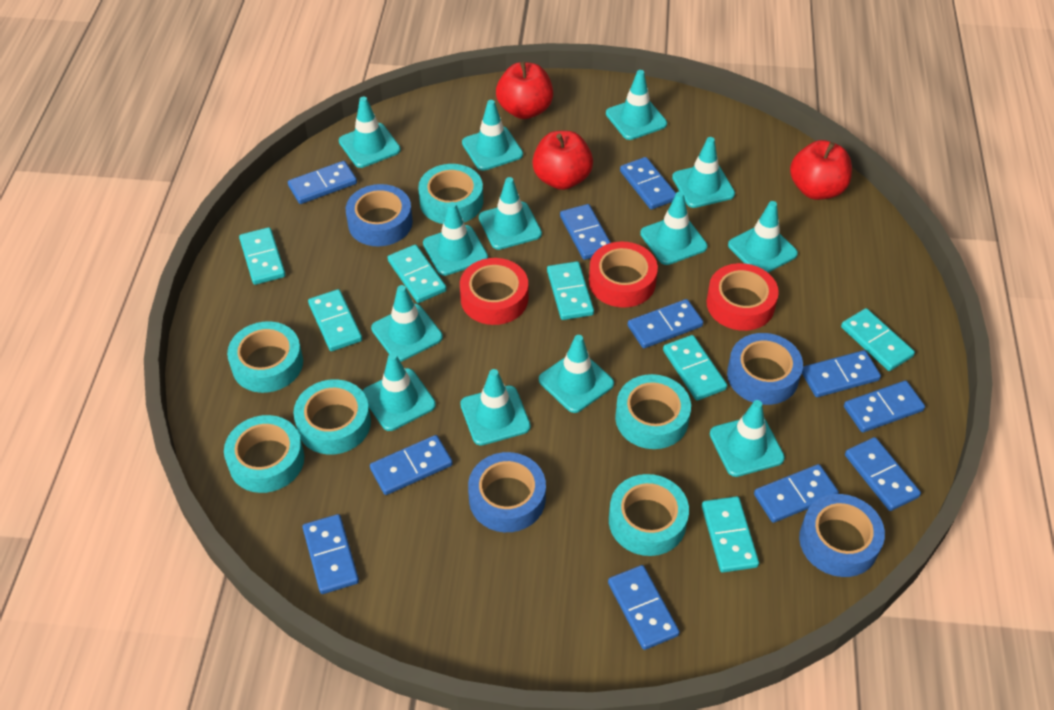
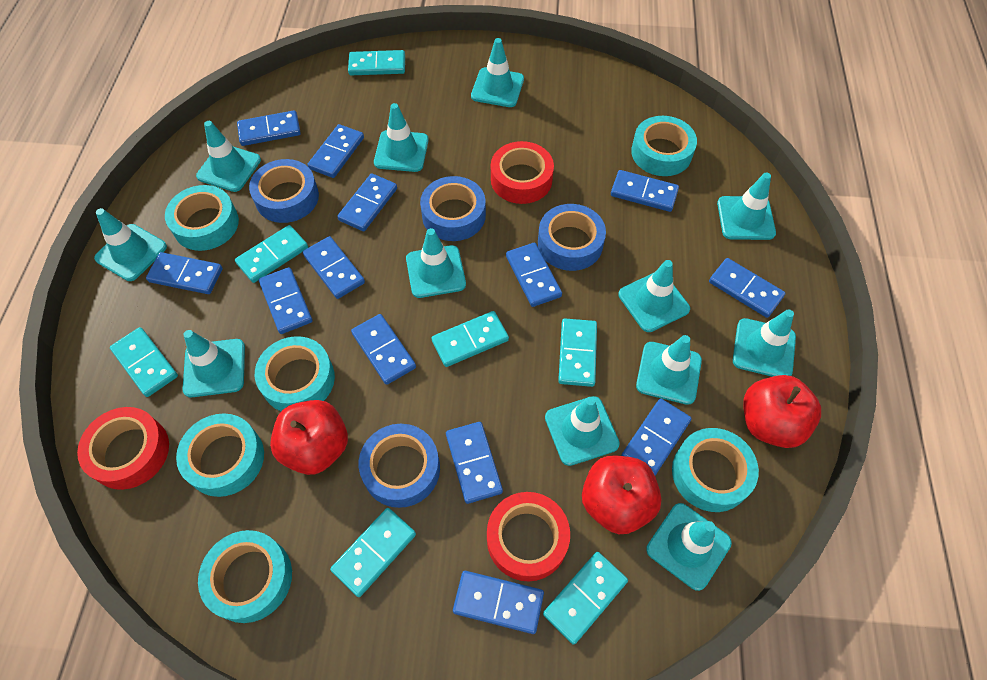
blue domino: [288,161,357,204] [302,514,359,594] [370,435,453,495] [560,204,611,260] [608,565,680,650] [620,157,676,210] [627,299,703,348] [754,464,839,523] [802,350,881,397] [844,380,925,433] [845,437,921,511] = 11 -> [146,252,223,294] [237,110,301,146] [259,267,312,334] [303,236,365,299] [308,124,364,178] [337,173,397,231] [351,314,416,385] [446,422,503,504] [453,571,544,634] [506,243,562,307] [611,170,679,212] [621,399,692,476] [709,258,785,318] = 13
turquoise traffic cone: [339,97,401,168] [363,353,436,431] [371,285,443,362] [423,202,488,276] [460,369,531,446] [462,100,523,171] [479,177,542,250] [539,335,614,413] [606,70,667,140] [640,191,707,265] [672,137,735,208] [710,400,785,477] [728,201,798,273] = 13 -> [94,208,167,281] [182,330,245,397] [196,121,261,192] [374,103,429,172] [406,228,466,298] [471,38,524,107] [545,396,620,466] [618,260,690,332] [636,335,702,405] [646,503,732,591] [717,172,776,240] [733,309,796,377] = 12

